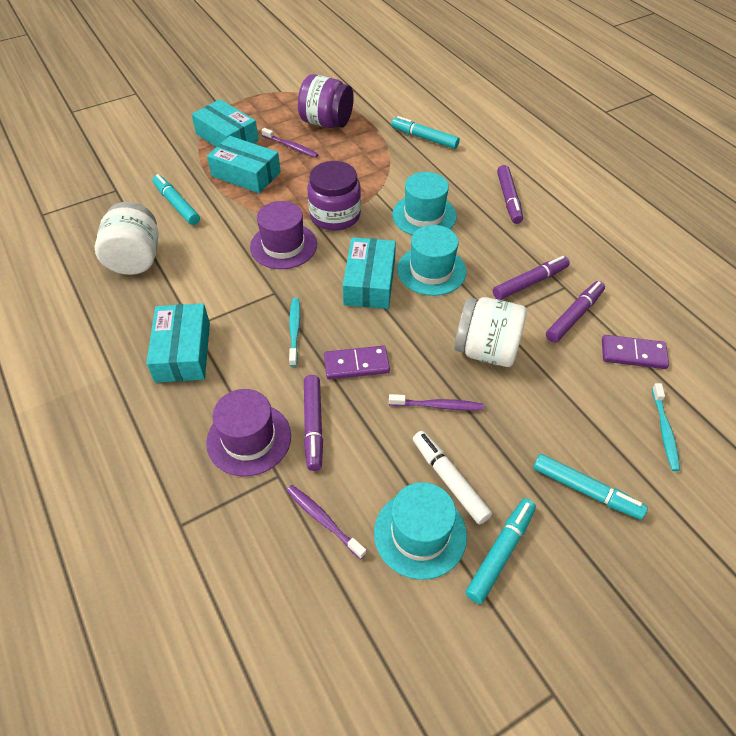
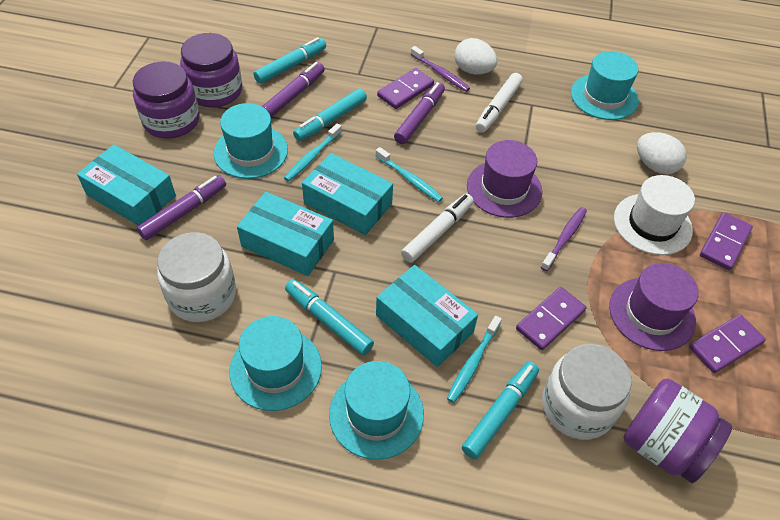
purple domino: [324,346,390,380] [602,335,669,369] = 2 -> [377,68,434,109] [516,287,586,350] [689,314,766,373] [700,212,753,270] = 4
purple jar: [298,74,354,128] [307,161,361,231] = 2 -> [133,62,200,139] [180,33,242,107] [624,378,732,483] = 3
purple marker: [304,375,323,471] [493,256,570,300] [497,165,523,224] [546,281,605,343] = 4 -> [137,175,226,240] [262,62,325,118] [394,82,445,144] = 3
purple toothbrush: [261,128,319,158] [286,485,366,559] [389,394,484,411] = 3 -> [411,46,470,92] [541,207,587,271] = 2
turquoise hat: [374,482,467,580] [392,172,457,235] [397,225,466,296] = 3 -> [214,103,288,179] [230,316,322,411] [329,361,424,460] [571,51,639,120] = 4
turquoise toothbrush: [289,298,300,367] [652,383,680,471] = 2 -> [284,124,342,181] [376,147,443,202] [447,316,502,403] = 3
white egg: none = 0 -> [454,38,497,75] [637,132,687,174] = 2
white hat: none = 0 -> [614,175,695,255] = 1
white marker: [413,431,492,524] = 1 -> [401,194,474,263] [475,73,523,133] = 2

